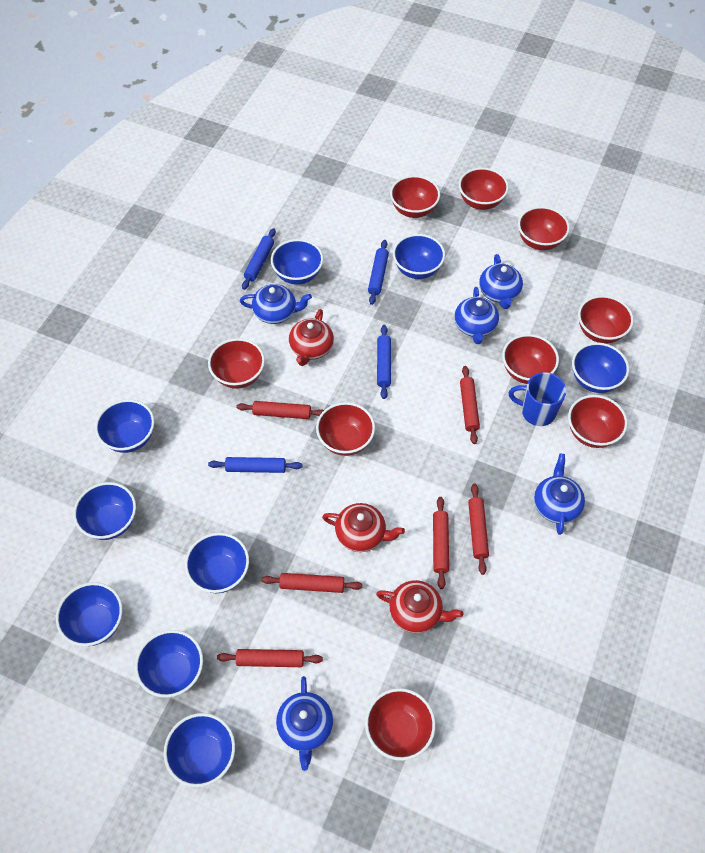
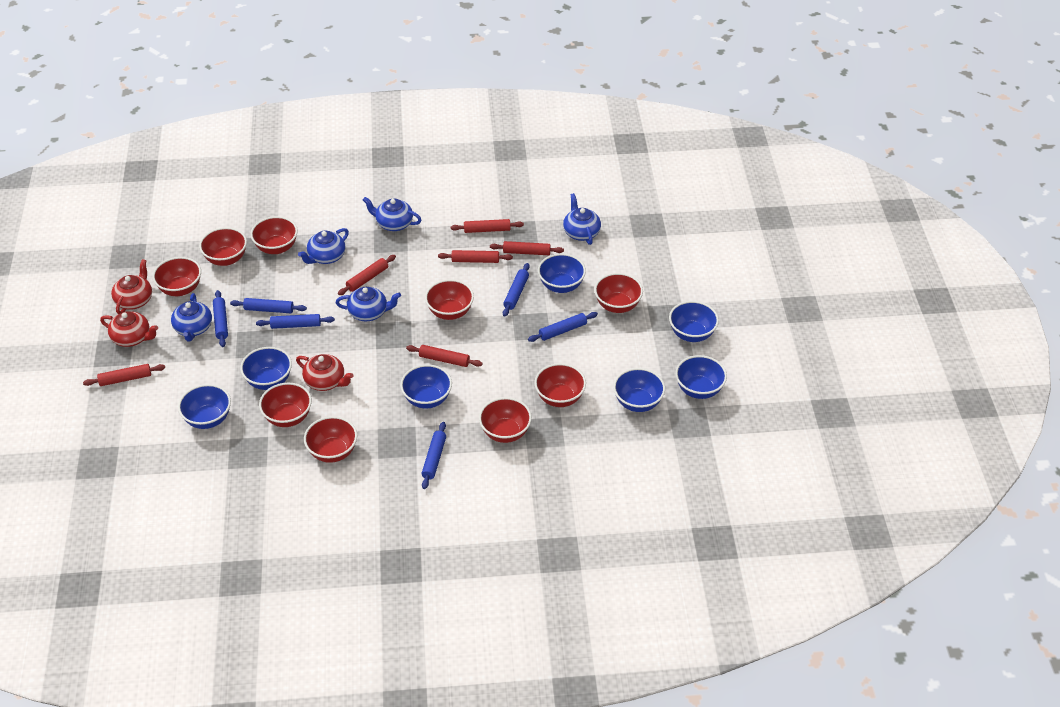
blue bowl: [56,582,123,646] [73,482,136,540] [95,399,154,453] [135,630,203,698] [164,713,235,787] [185,533,249,593] [271,239,323,285] [393,234,445,279] [572,342,629,393] = 9 -> [178,384,231,429] [240,347,292,390] [400,365,452,409] [538,254,586,293] [613,368,665,412] [669,301,719,342] [675,355,727,399] = 7
blue mug: [509,372,566,426] = 1 -> none = 0
blue rolling pin: [208,457,303,473] [242,228,276,290] [368,240,389,305] [377,325,391,399] = 4 -> [213,290,228,347] [230,298,307,313] [256,314,335,329] [422,422,446,489] [503,263,530,317] [528,312,598,342] = 6

